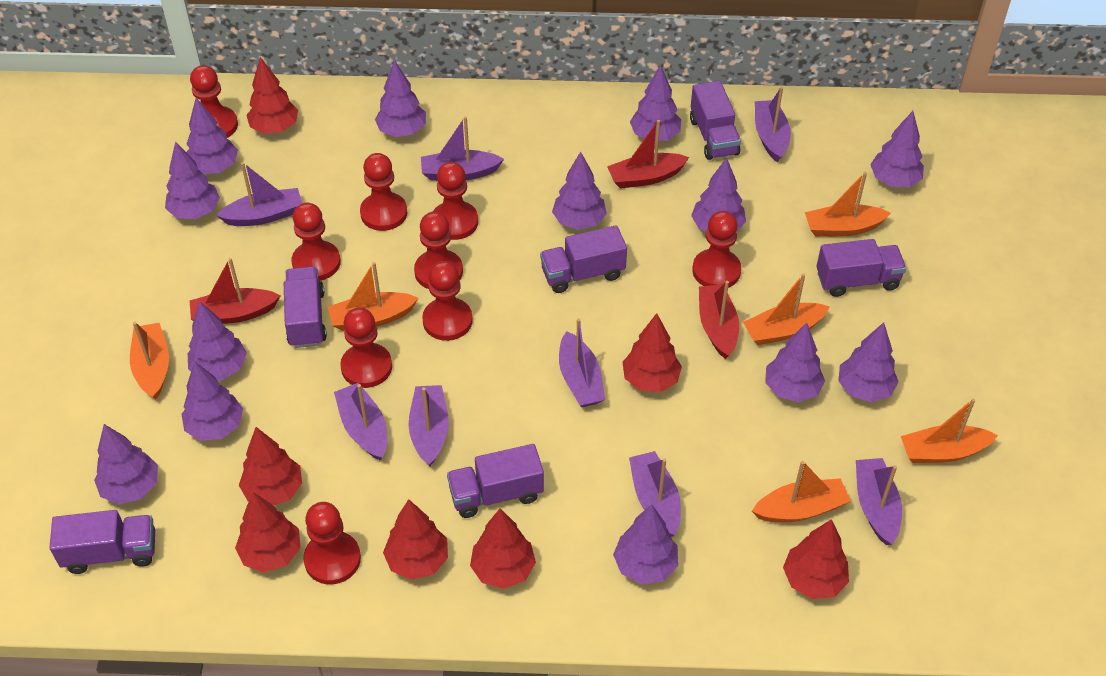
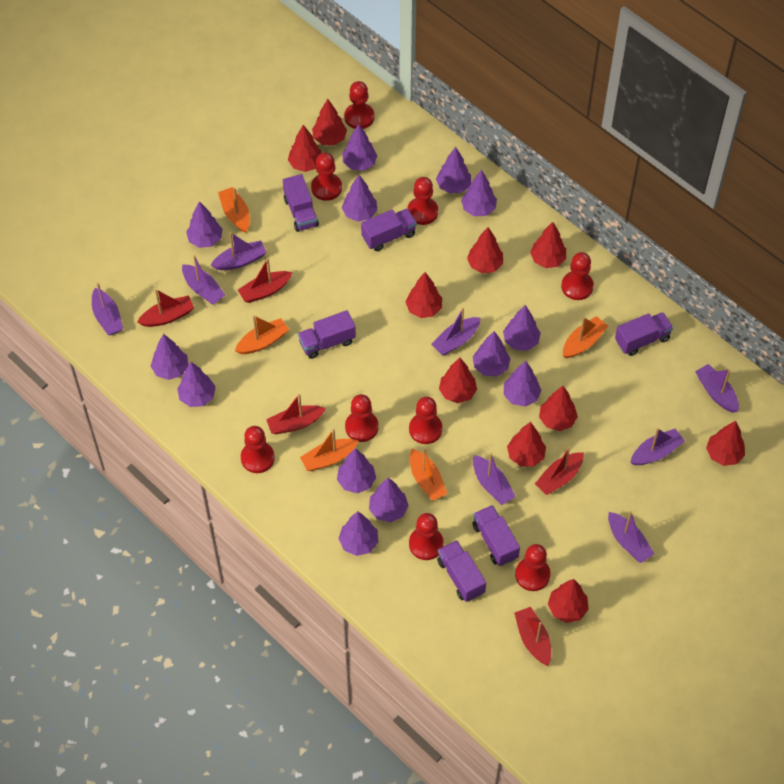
orange boat: [130,322,169,400] [328,262,418,331] [743,274,830,345] [752,461,851,522] [805,172,891,237] [901,399,998,463] = 6 -> [218,187,250,233] [235,315,289,354] [300,429,359,471] [410,448,447,501] [563,316,608,358] = 5
red boat: [190,258,281,324] [607,120,689,189] [699,281,739,359] = 3 -> [137,289,194,327] [238,258,293,303] [266,394,326,434] [514,607,551,666] [535,447,584,495] = 5
red tree: [235,492,300,572] [239,427,302,506] [246,57,298,134] [383,499,448,580] [470,509,536,589] [622,313,682,392] [783,519,849,599] = 7 -> [288,125,322,172] [312,99,347,145] [406,272,442,318] [439,357,477,403] [467,227,503,273] [507,422,546,467] [530,222,566,268] [539,386,578,431] [548,579,589,623] [706,421,745,466] = 10

